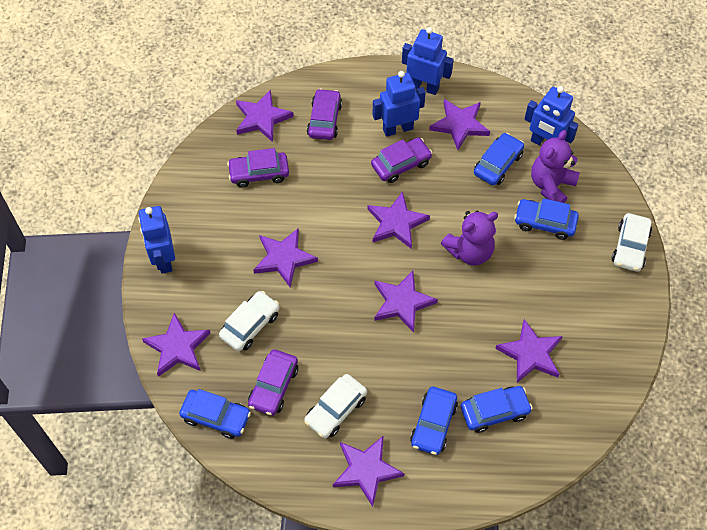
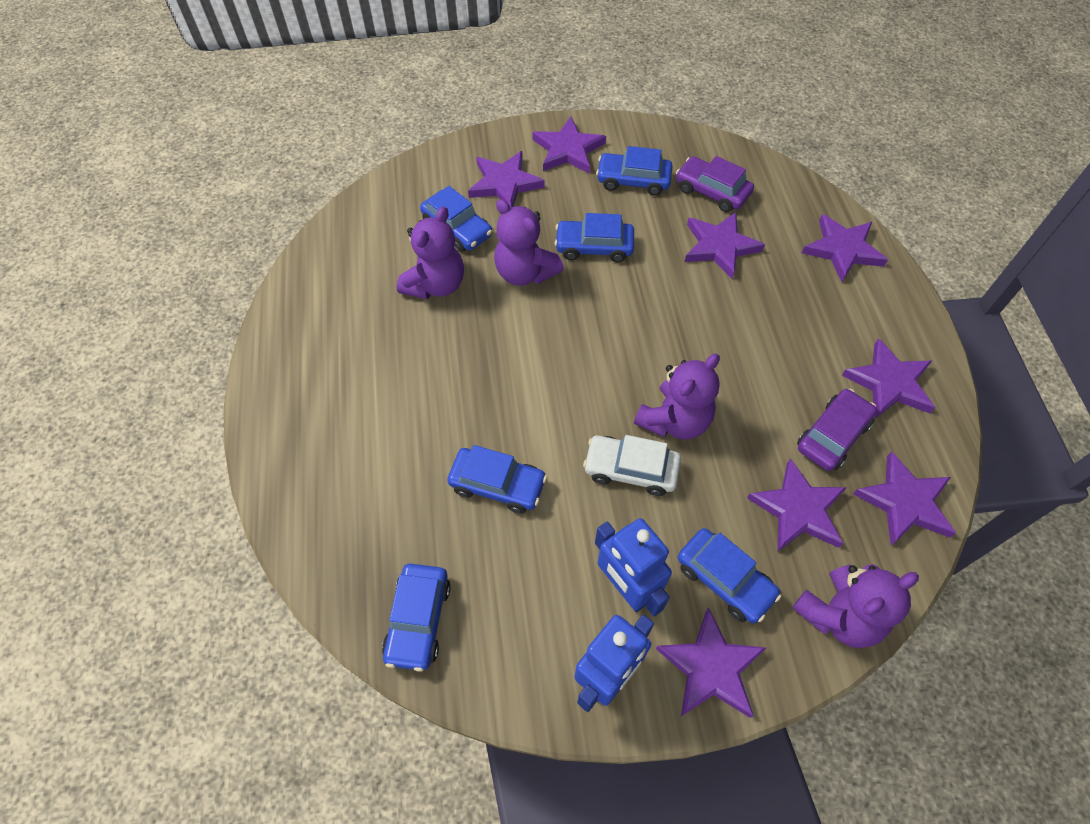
blue car: [179,389,251,439] [410,387,458,455] [461,386,533,433] [474,133,524,185] [514,198,579,240] = 5 -> [382,564,451,672] [420,186,492,252] [447,445,547,514] [555,213,634,263] [596,146,672,196] [678,528,781,623] = 6
blue robot: [138,206,175,274] [372,71,426,137] [402,27,454,95] [524,86,579,145] = 4 -> [574,615,654,712] [595,518,672,617] = 2
purple car: [227,148,289,188] [248,349,298,416] [307,88,342,140] [371,137,432,183] = 4 -> [676,156,754,212] [797,389,877,471] = 2
purple teddy bear: [441,210,498,265] [531,130,580,203] = 2 -> [397,207,464,299] [494,199,564,285] [634,354,720,440] [792,564,919,648] = 4
white car: [219,291,279,351] [304,374,367,438] [612,213,652,272] = 3 -> [583,435,681,496] = 1

